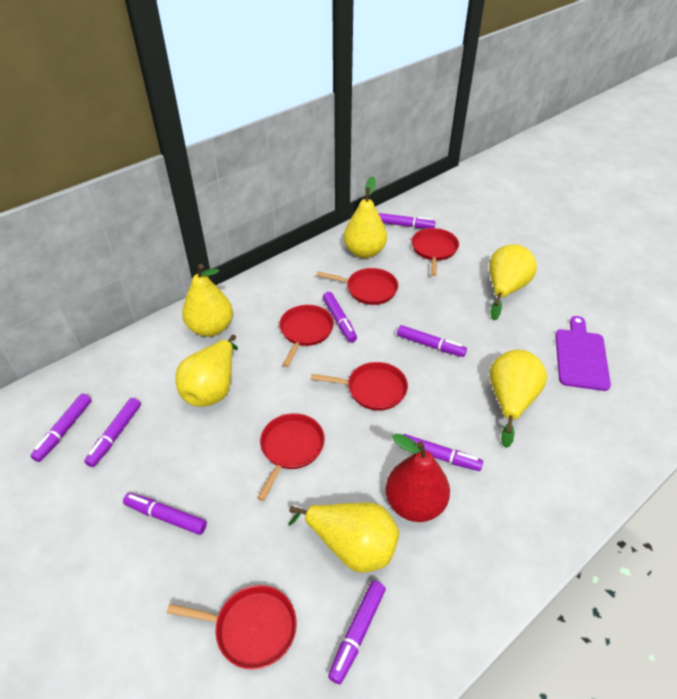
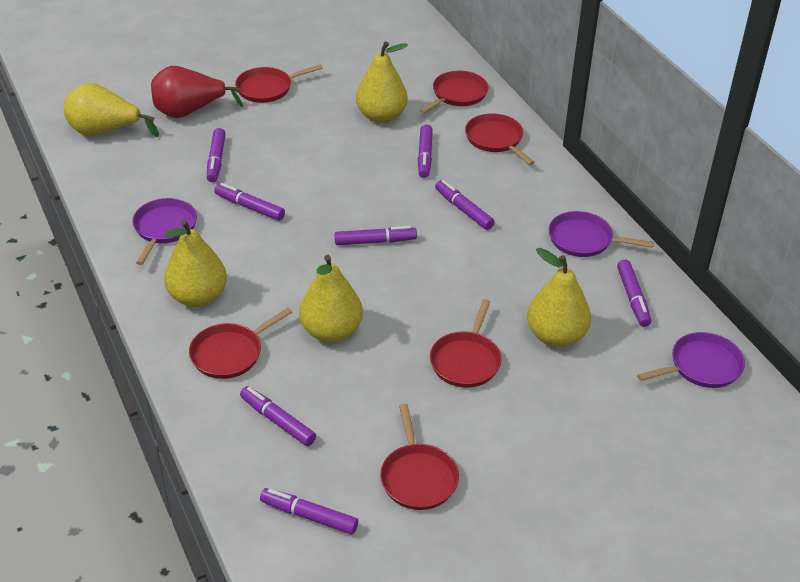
purple cutting board: [555,316,611,391] = 1 -> none = 0
purple pan: none = 0 -> [132,198,197,265] [549,211,654,257] [637,332,745,388] = 3
yellow pear: [175,335,238,407] [182,264,233,337] [289,503,399,573] [344,177,387,258] [489,244,537,320] [490,349,547,448] = 6 -> [64,83,159,137] [164,220,227,307] [299,255,363,343] [356,41,408,123] [527,248,591,347] = 5

